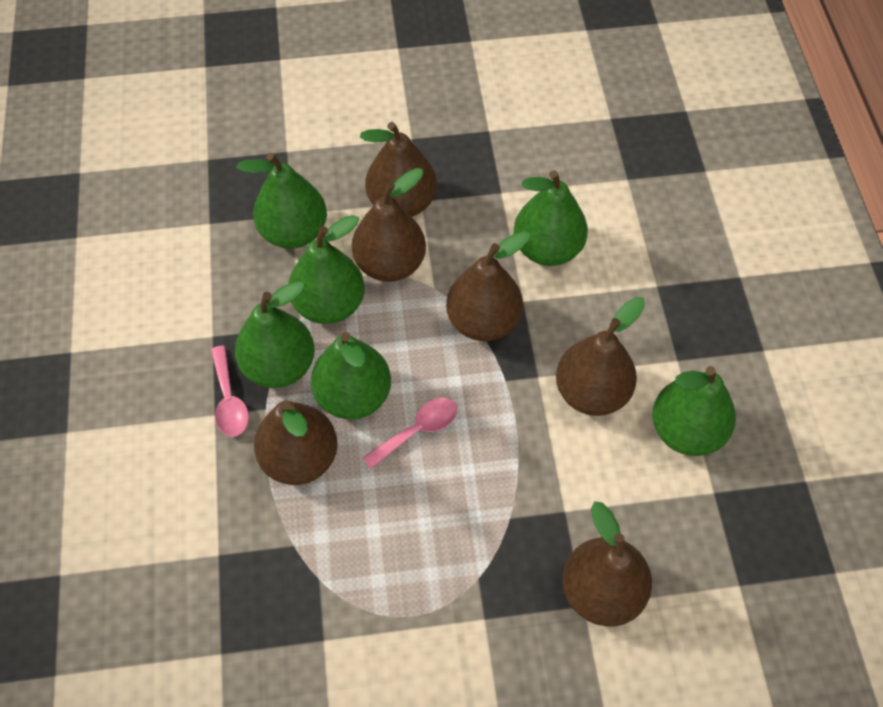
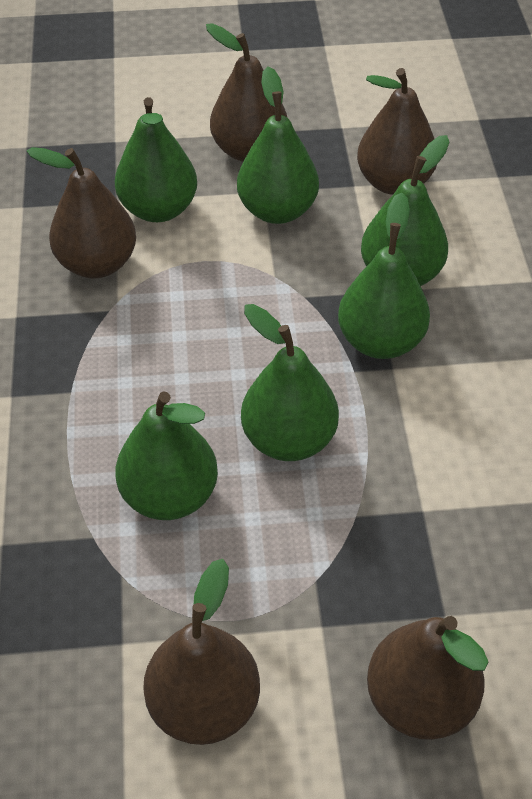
brown pear: [254,400,338,485] [352,168,426,282] [360,122,437,217] [446,231,530,341] [556,297,645,416] [563,501,652,627] = 6 -> [27,147,136,279] [143,559,260,745] [206,23,287,162] [357,68,437,195] [367,616,488,740] = 5
pink spoon: [211,345,249,437] [363,398,457,469] = 2 -> none = 0

